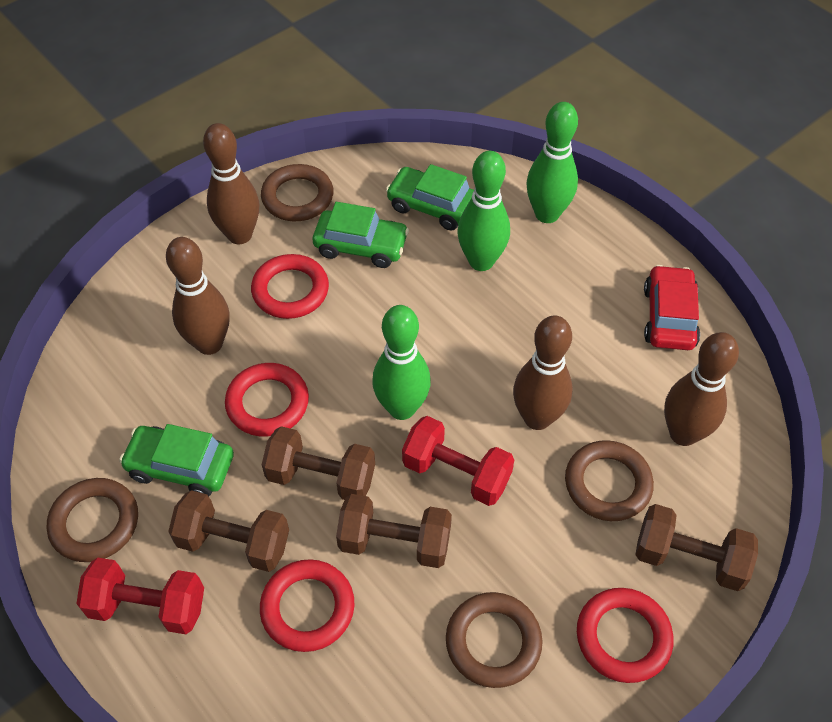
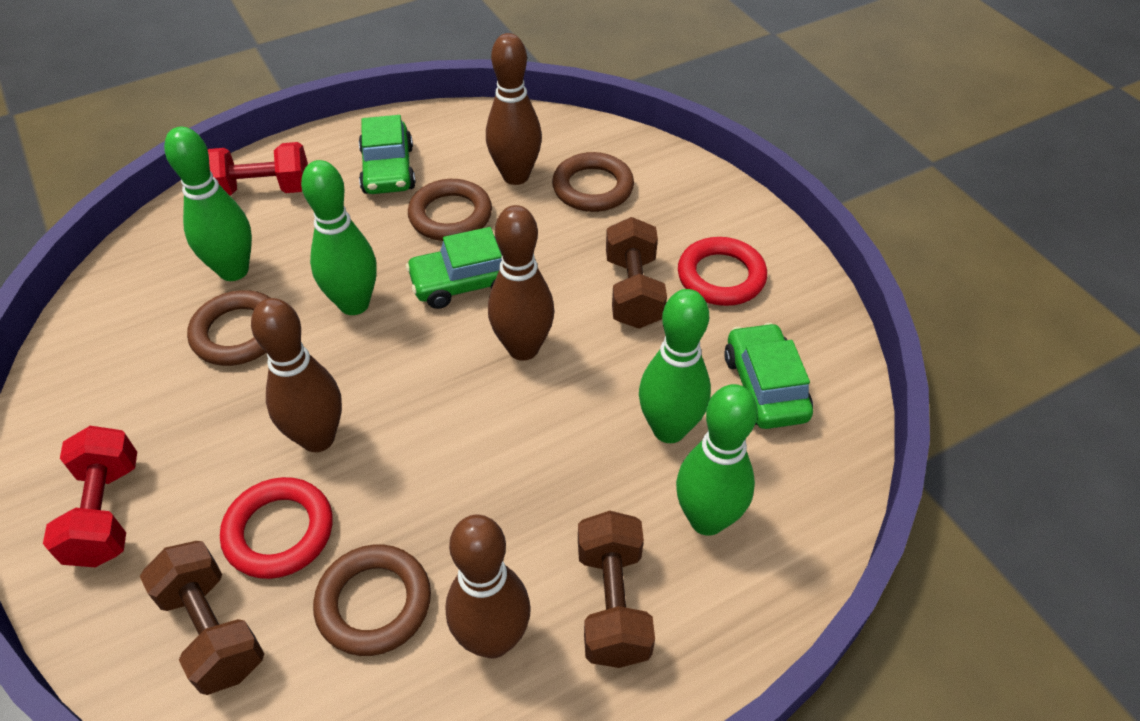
brown dumbbell: [168,490,289,572] [262,426,375,500] [336,494,452,568] [635,504,758,591] = 4 -> [140,541,264,695] [578,511,655,668] [606,217,667,329] = 3
green bowling pin: [372,305,431,420] [458,151,510,271] [526,102,578,223] = 3 -> [164,127,252,281] [301,160,377,315] [639,289,711,443] [676,384,758,536] = 4
red car: [644,265,700,350] = 1 -> none = 0
red ring: [225,363,309,437] [251,254,329,319] [260,559,355,652] [577,588,674,683] = 4 -> [220,477,333,579] [678,237,767,306] = 2

